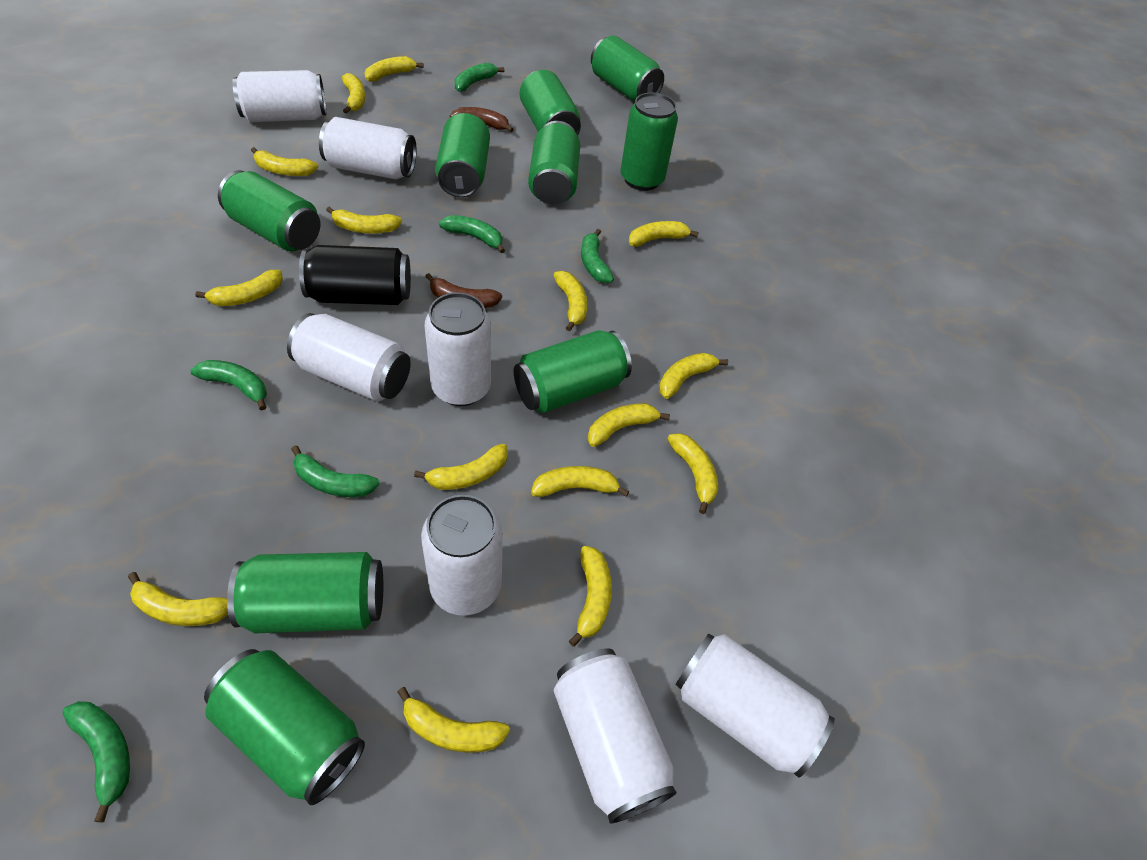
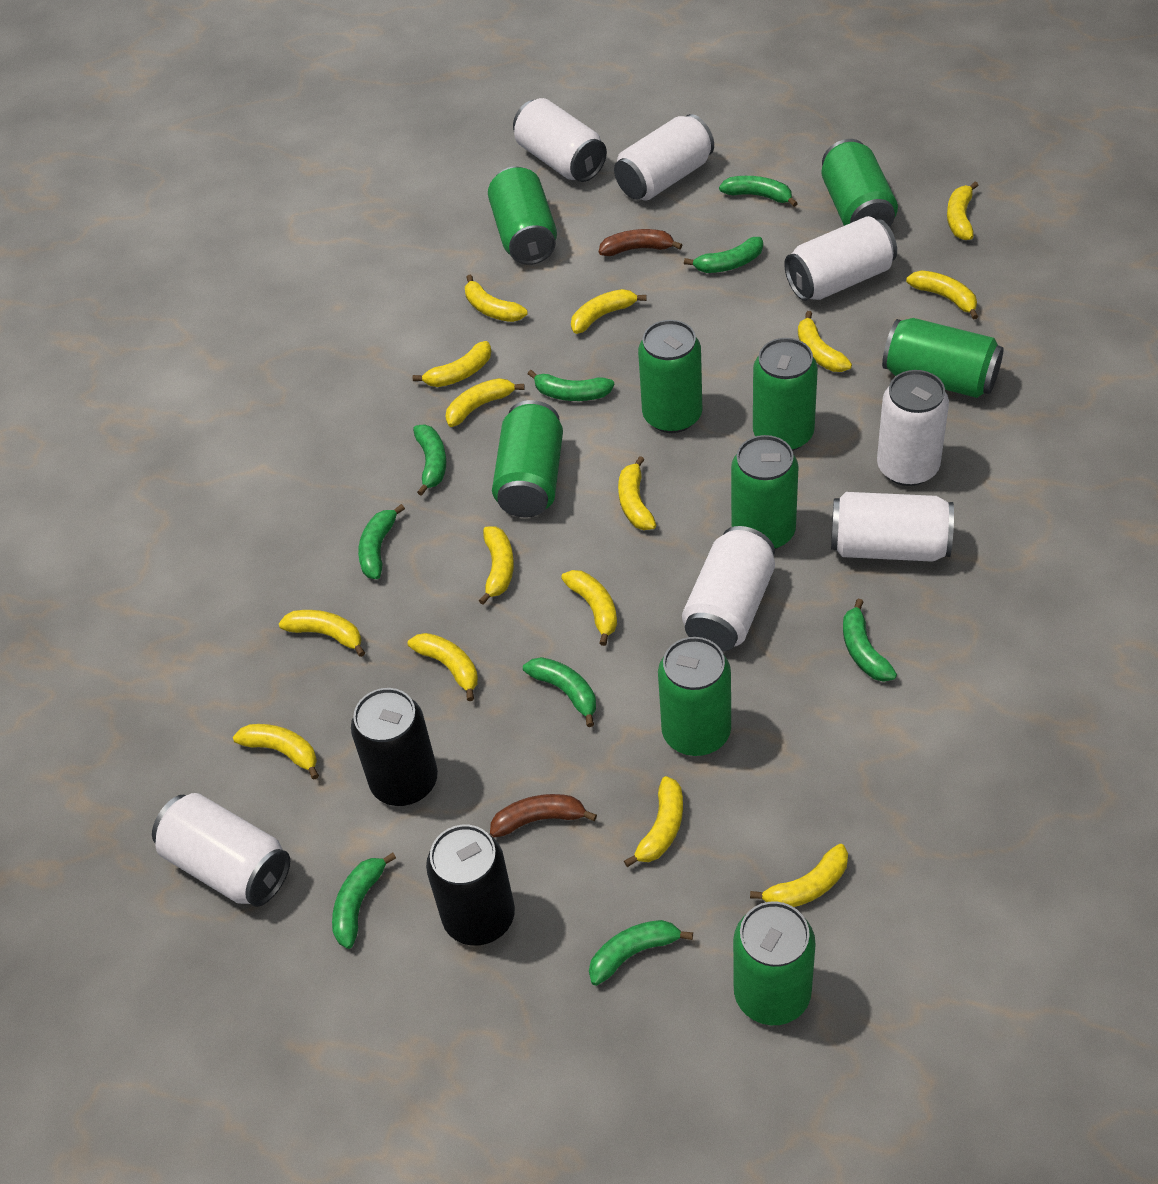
black can: [299,245,411,305] = 1 -> [351,688,438,806] [426,825,515,946] = 2
green banana: [62,701,130,822] [190,360,267,410] [291,446,379,497] [439,215,505,253] [455,63,504,92] [581,229,614,283] = 6 -> [332,852,396,949] [358,504,405,579] [413,425,446,496] [523,657,596,727] [528,370,614,401] [589,920,693,986] [684,237,763,273] [719,176,798,207] [843,599,897,682] = 9

